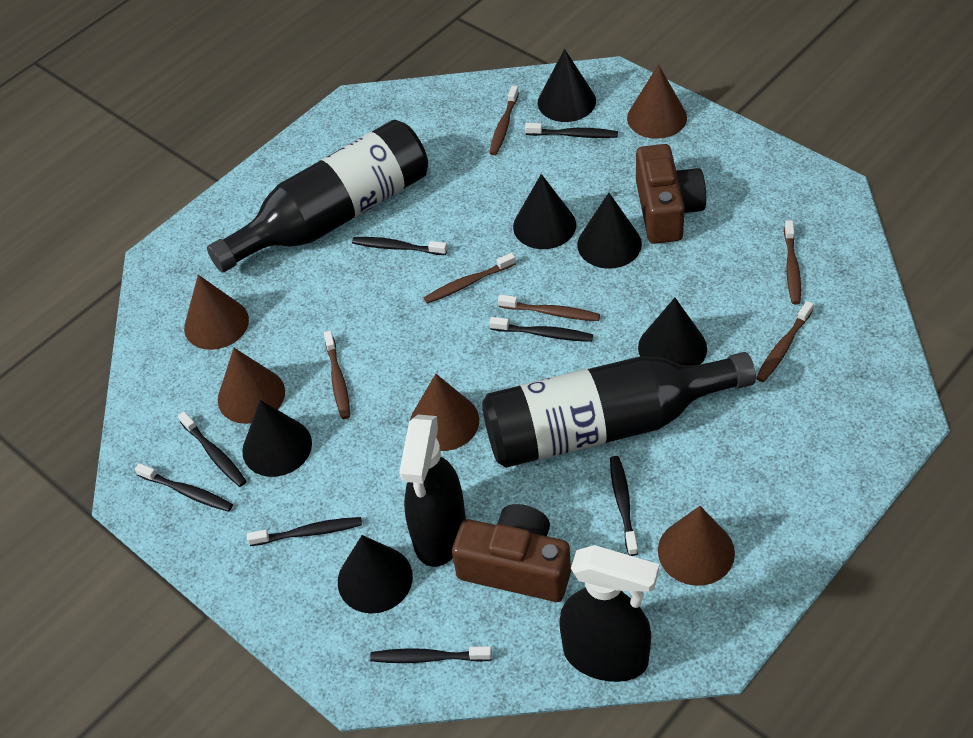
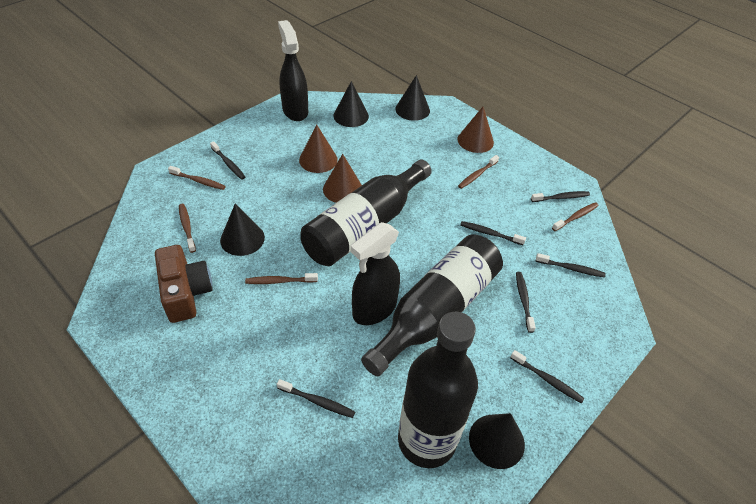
black bottle: [207,120,428,273] [482,352,756,468] = 2 -> [300,160,432,266] [361,234,503,376] [398,312,478,468] = 3
black cone: [242,400,312,477] [338,535,413,614] [513,174,576,249] [538,49,596,122] [577,193,642,269] [638,298,707,366] = 6 -> [220,204,265,256] [334,81,369,127] [395,75,430,121] [469,413,525,469] = 4
black toothbrush: [135,463,233,512] [178,412,247,487] [247,517,362,546] [352,237,447,255] [370,646,492,663] [489,317,593,342] [525,123,618,138] [610,456,638,556] = 8 -> [210,141,245,180] [277,379,355,418] [460,221,526,245] [510,350,585,403] [516,272,536,333] [531,191,590,202] [536,253,606,278] = 7
brown camera: [452,504,571,602] [636,144,706,244] = 2 -> [155,245,213,323] = 1
brown cone: [184,275,249,350] [218,348,285,424] [410,374,479,451] [627,64,687,139] [658,506,735,586] = 5 -> [299,124,338,173] [323,154,362,203] [458,107,494,153] = 3
brown toothbrush: [324,331,350,419] [424,253,516,304] [490,85,519,155] [498,294,600,321] [756,301,814,382] [784,220,801,304] = 6 -> [168,166,226,190] [179,204,196,253] [245,273,318,284] [458,155,499,189] [552,202,599,231] = 5

